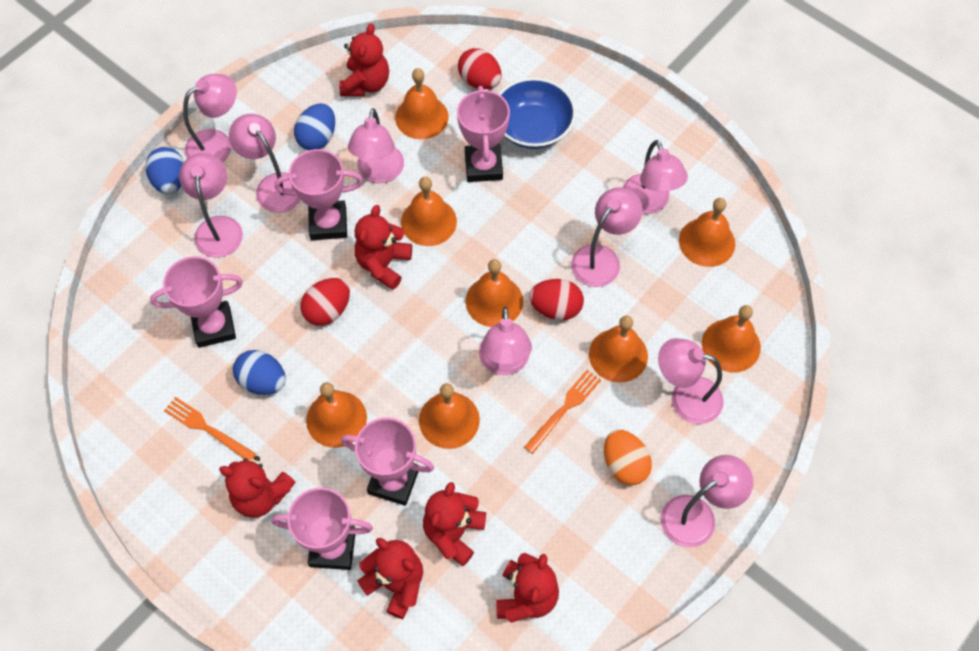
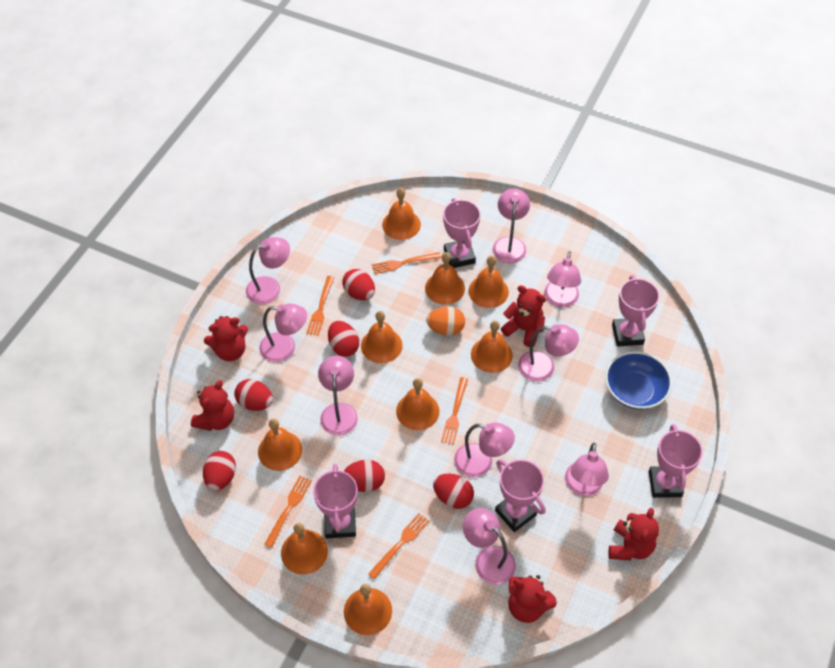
blue egg: [145,147,184,194] [233,350,286,395] [294,103,335,150] = 3 -> none = 0
orange bell: [306,382,367,448] [395,68,448,139] [401,177,457,246] [419,383,480,449] [466,259,523,327] [589,315,648,383] [679,198,735,267] [702,305,761,372] = 8 -> [258,419,302,471] [281,523,328,575] [344,584,392,635] [361,311,403,363] [382,188,421,240] [396,378,440,430] [425,252,465,305] [469,256,509,308] [471,321,513,373] = 9
orange fork: [164,397,256,460] [524,370,601,454] = 2 -> [264,476,312,548] [306,276,334,336] [368,513,429,579] [372,252,441,274] [441,377,468,445] = 5
red egg: [300,278,350,326] [458,48,502,89] [529,279,584,320] = 3 -> [203,451,236,491] [234,379,273,411] [328,321,359,357] [342,269,375,300] [344,460,385,492] [433,474,474,509] = 6
red teddy bear: [219,456,296,518] [339,23,389,96] [355,205,412,290] [357,538,423,619] [423,482,486,566] [496,553,559,623] = 6 -> [191,380,234,431] [204,316,248,361] [501,285,546,347] [508,575,557,623] [609,508,659,561] = 5

